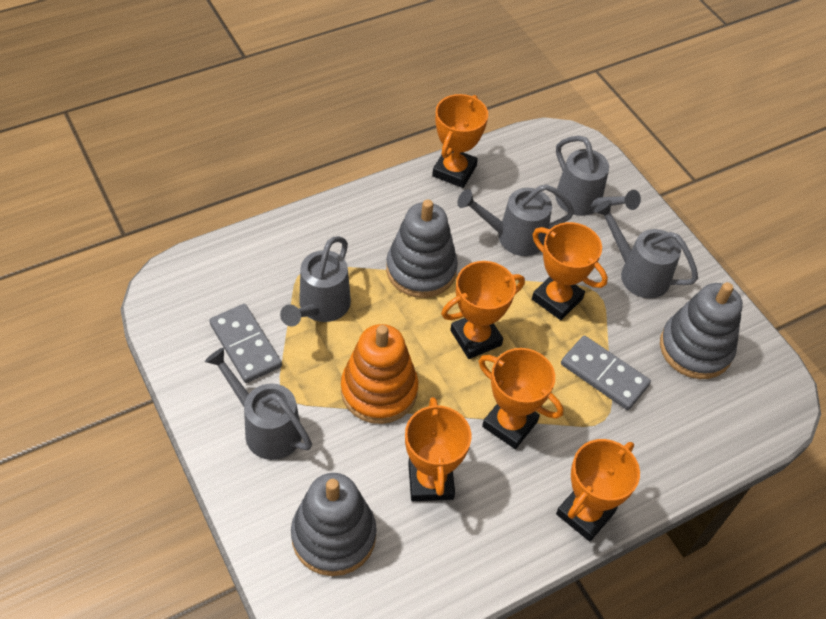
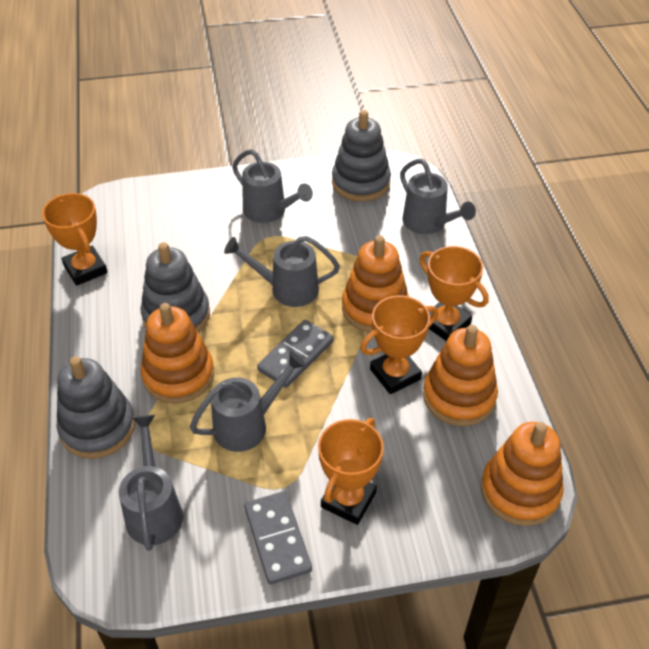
orange stacking toy: [341,324,418,424] = 1 -> [141,303,214,404] [342,235,409,333] [423,325,498,426] [481,422,564,526] = 4
orange trophy: [405,397,471,501] [432,94,488,188] [441,261,525,359] [479,348,563,449] [532,222,608,320] [556,439,640,541] = 6 -> [42,193,108,286] [318,418,384,525] [360,295,438,394] [419,246,489,341] = 4

